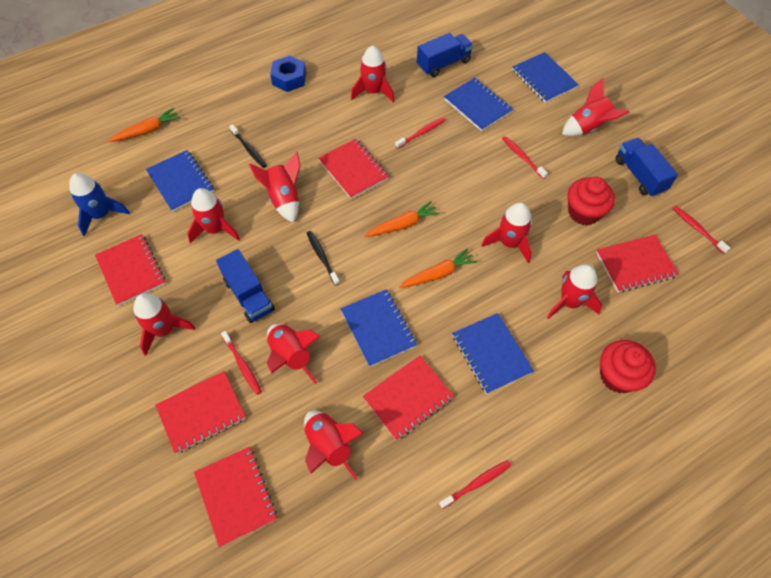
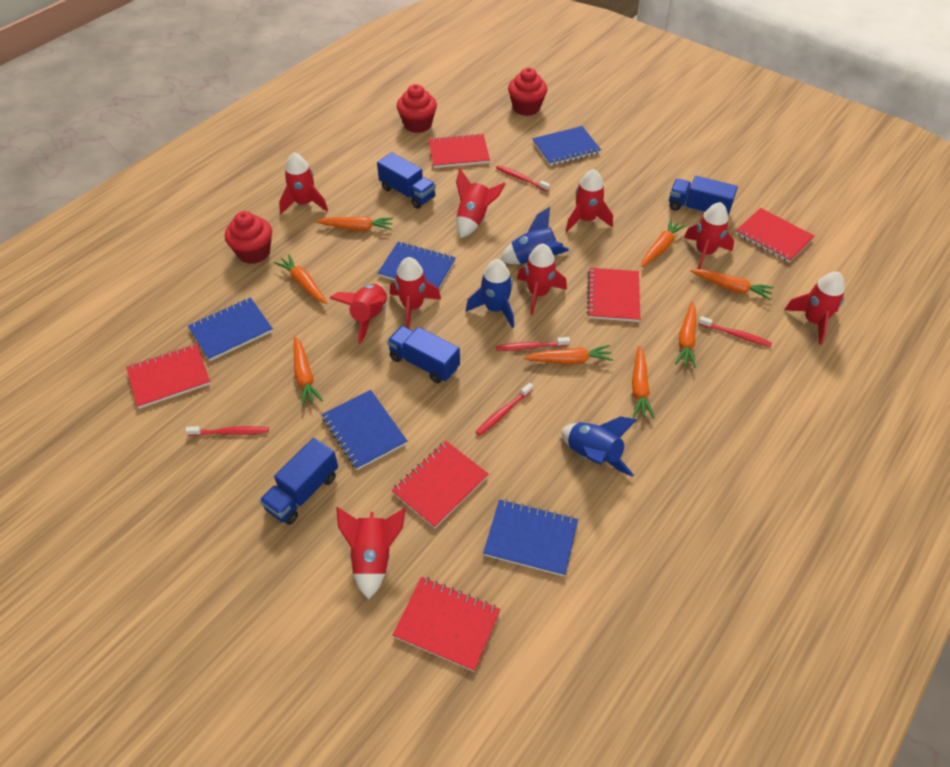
black toothbrush: [229,124,267,168] [307,231,340,286] = 2 -> none = 0
blue nut: [270,56,306,92] = 1 -> none = 0
blue rocket: [70,173,130,236] = 1 -> [466,259,514,328] [500,207,569,264] [561,416,637,477] = 3
blue truck: [216,249,275,323] [417,33,473,77] [616,138,678,197] = 3 -> [259,438,338,525] [377,152,436,209] [387,326,460,383] [669,176,738,216] = 4
orange carrot: [108,108,180,142] [365,201,440,237] [399,248,477,288] = 3 -> [274,254,327,304] [294,337,323,407] [316,216,393,231] [524,345,613,364] [632,346,655,419] [641,219,687,267] [675,302,696,368] [690,269,774,300] = 8
red cupcake: [567,177,615,225] [600,340,656,393] = 2 -> [225,211,272,264] [397,84,437,133] [508,68,547,116] = 3

